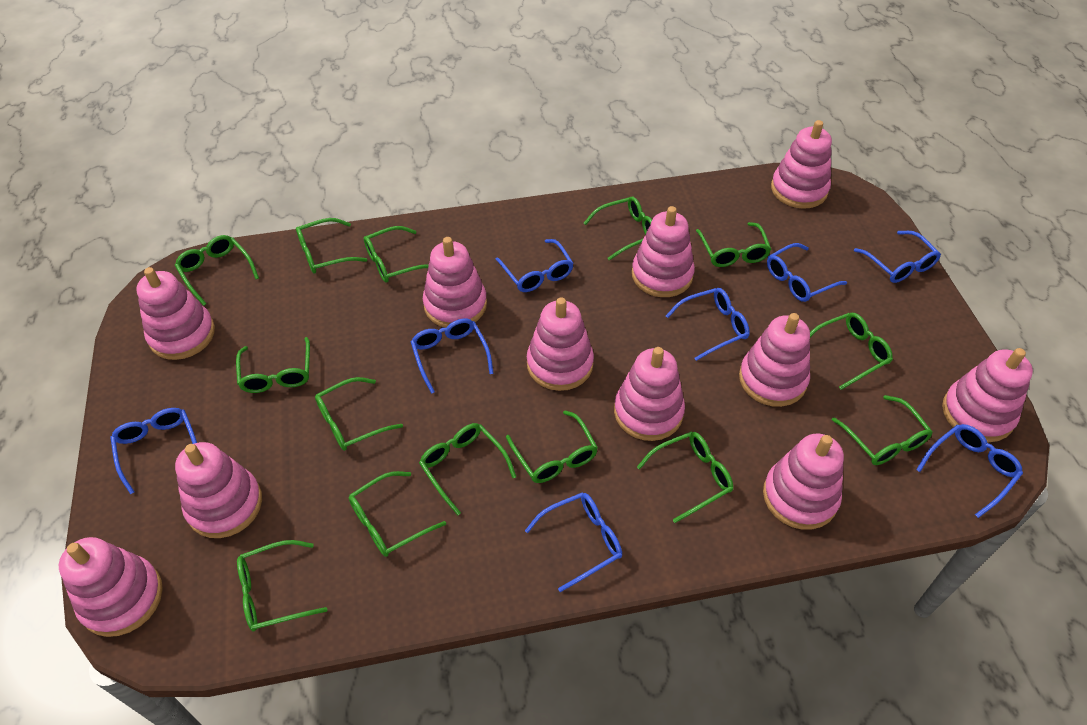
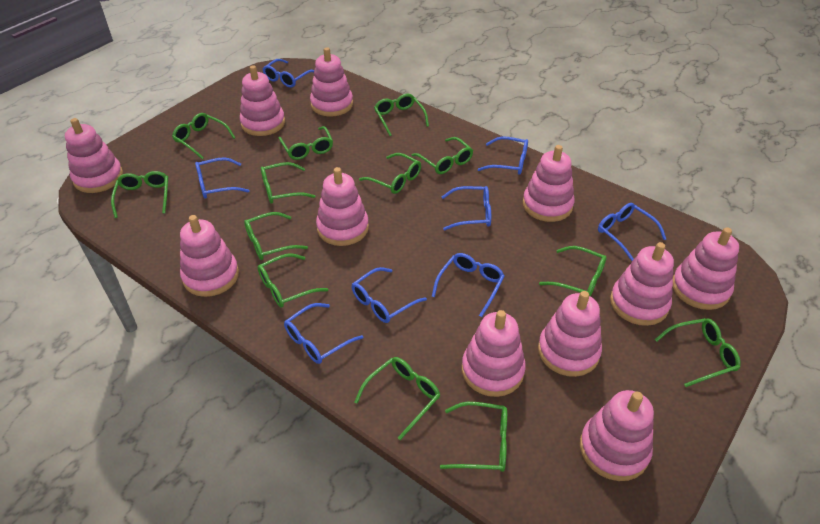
green glasses: [175,235,259,306] [236,337,310,393] [237,540,328,631] [296,218,367,273] [315,377,403,451] [349,471,446,557] [364,226,428,283] [419,423,516,515] [506,410,598,483] [584,197,652,261] [637,432,733,523] [696,222,771,267] [810,313,893,390] [832,395,933,465] = 14 -> [111,171,168,218] [172,113,235,159] [244,212,308,260] [258,253,328,308] [261,162,315,204] [278,126,333,160] [354,357,441,440] [359,153,421,194] [374,94,429,136] [412,137,473,174] [440,402,507,472] [539,246,607,297] [655,318,741,387] = 13

